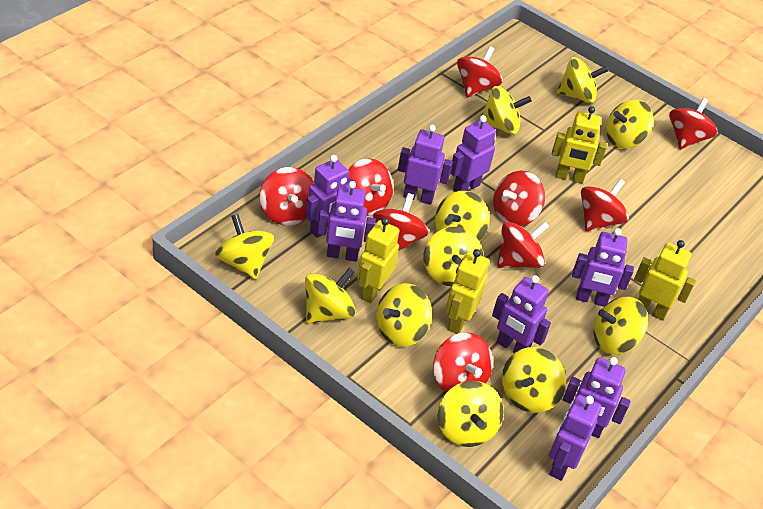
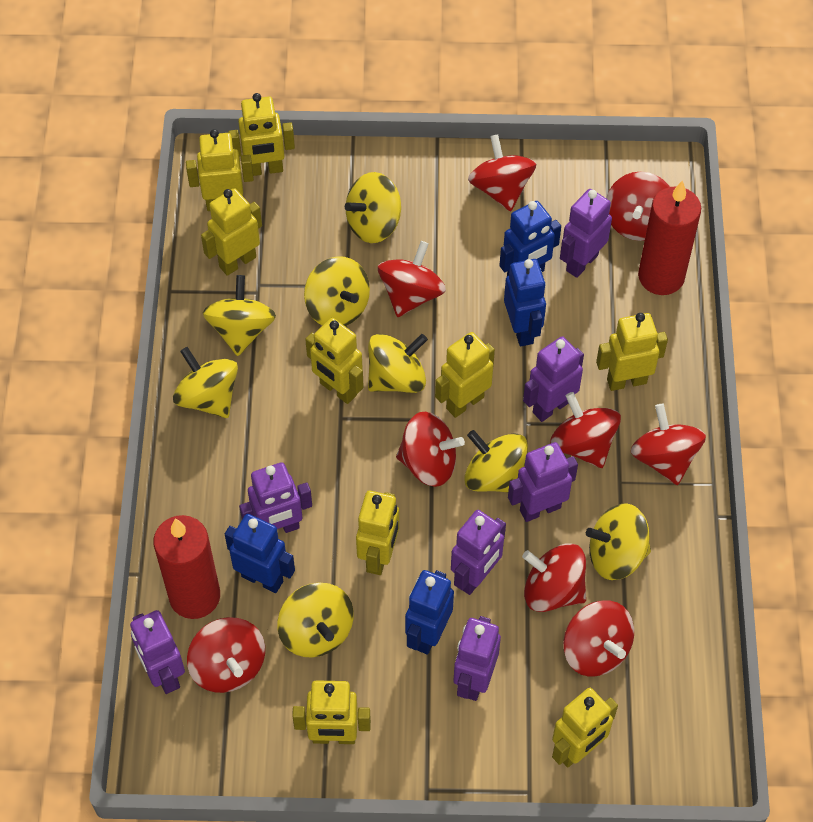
blue robot: none = 0 -> [225,514,295,593] [405,570,454,655] [499,201,561,276] [504,259,546,346] = 4
purple robot: [305,155,353,238] [317,181,376,262] [398,125,453,205] [450,115,496,192] [492,275,551,353] [549,395,602,481] [563,357,631,438] [572,228,634,307] = 8 -> [130,610,185,694] [239,462,312,533] [451,510,506,595] [454,616,501,701] [508,442,578,522] [523,336,584,422] [560,189,612,278] = 7
red candle: none = 0 -> [153,515,220,619] [638,180,701,295] = 2
yellow robot: [357,218,400,303] [446,249,489,334] [552,106,607,184] [634,240,696,321] = 4 -> [186,129,254,211] [201,188,262,276] [228,93,295,176] [292,680,371,744] [305,318,364,404] [356,491,399,575] [435,332,495,418] [552,688,618,768] [596,313,668,391] = 9
yellow spinning top: [215,214,274,280] [305,268,356,324] [376,283,432,347] [423,227,483,286] [435,191,489,241] [438,381,504,447] [479,86,532,134] [502,347,566,413] [556,57,608,103] [594,297,648,354] [606,100,654,148] = 11 -> [173,347,238,418] [203,275,276,356] [277,583,354,658] [304,256,370,326] [345,172,401,243] [368,334,428,393] [464,430,528,492] [586,503,651,580] = 8

